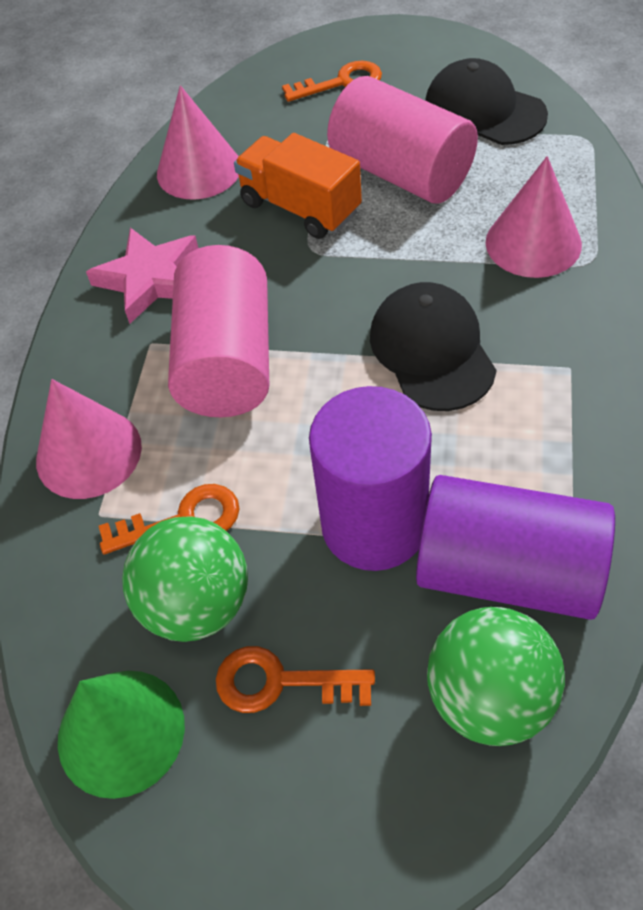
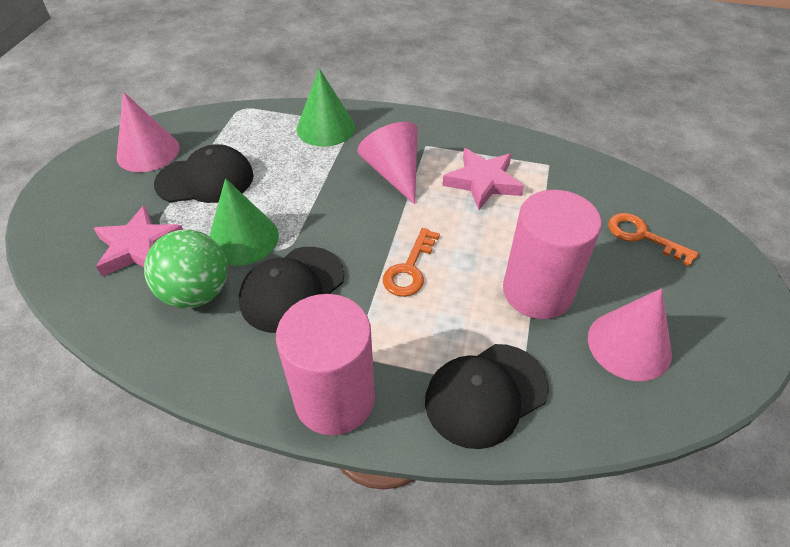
black cap: [370,282,497,411] [425,58,548,145] = 2 -> [154,144,254,203] [239,247,344,333] [425,344,549,449] = 3
green ball: [122,517,248,642] [427,607,565,746] = 2 -> [144,229,228,308] = 1
green cone: [58,671,185,799] = 1 -> [209,178,279,265] [297,68,355,147] = 2
orange key: [99,484,239,554] [216,646,375,713] [282,61,382,102] = 3 -> [383,228,440,297] [608,213,699,266] = 2
orange truck: [234,133,362,239] = 1 -> none = 0
pink star: [86,228,198,324] = 1 -> [94,205,183,276] [442,148,524,210] = 2
purple cylinder: [309,386,432,571] [416,475,615,620] = 2 -> none = 0

